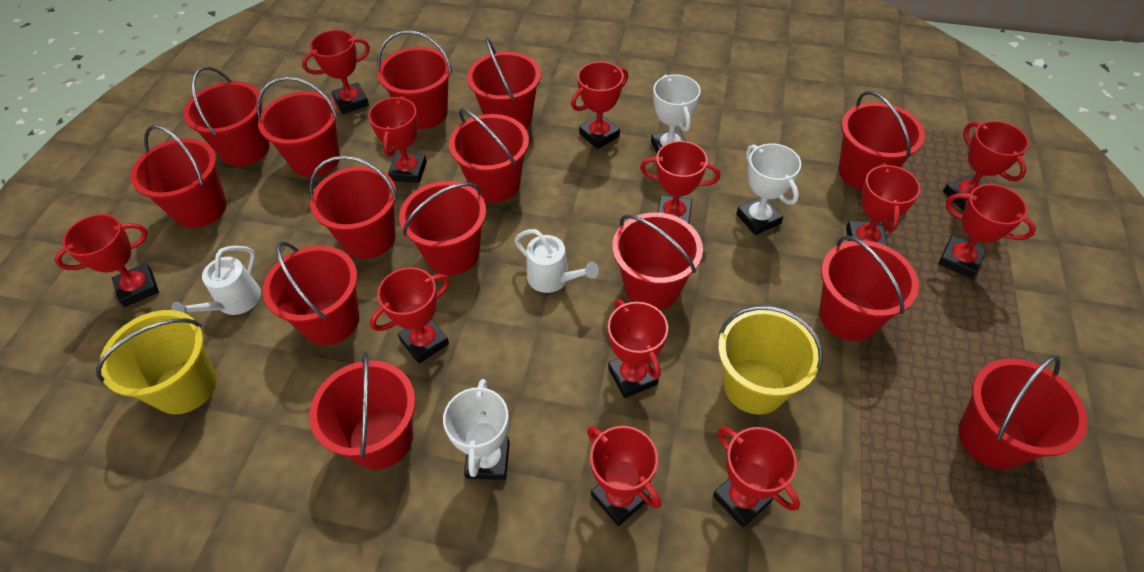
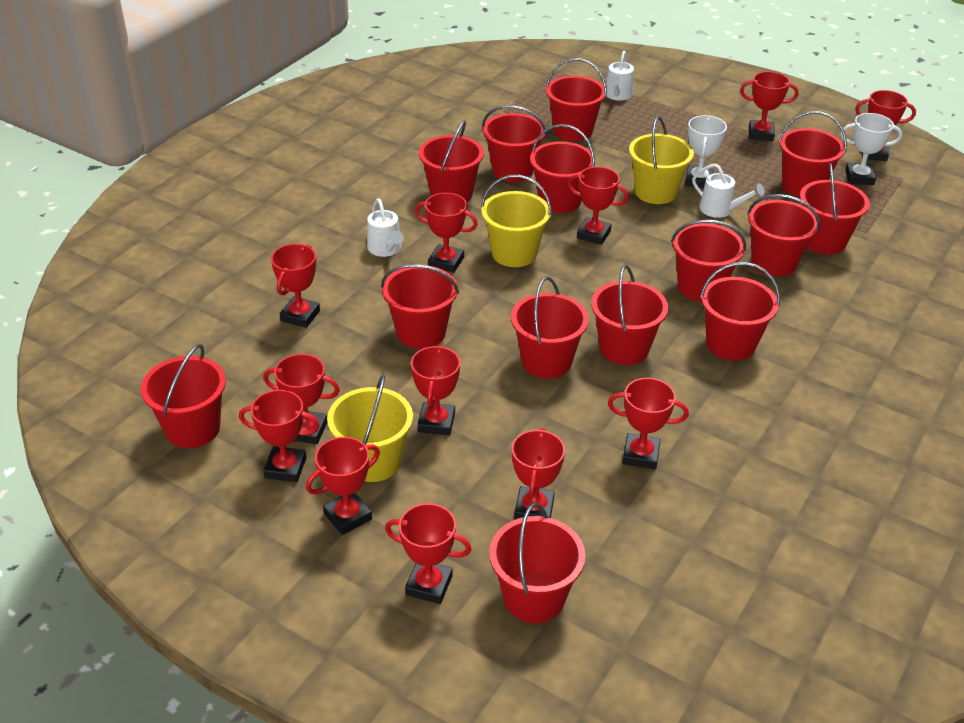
white trophy: [443,379,510,480] [651,74,701,153] [736,143,801,235] = 3 -> [685,115,727,188] [840,113,902,185] = 2
white watering can: [171,246,261,315] [514,229,599,293] = 2 -> [367,199,404,257] [606,51,634,101] [692,163,764,218] = 3
yellow bucket: [96,310,217,414] [718,306,823,415] = 2 -> [327,374,413,482] [481,175,552,267] [629,116,694,204] = 3

